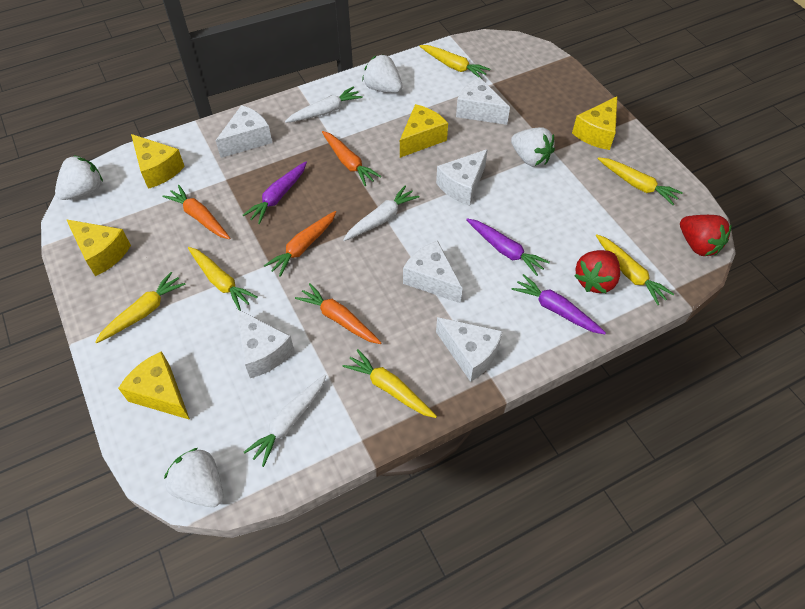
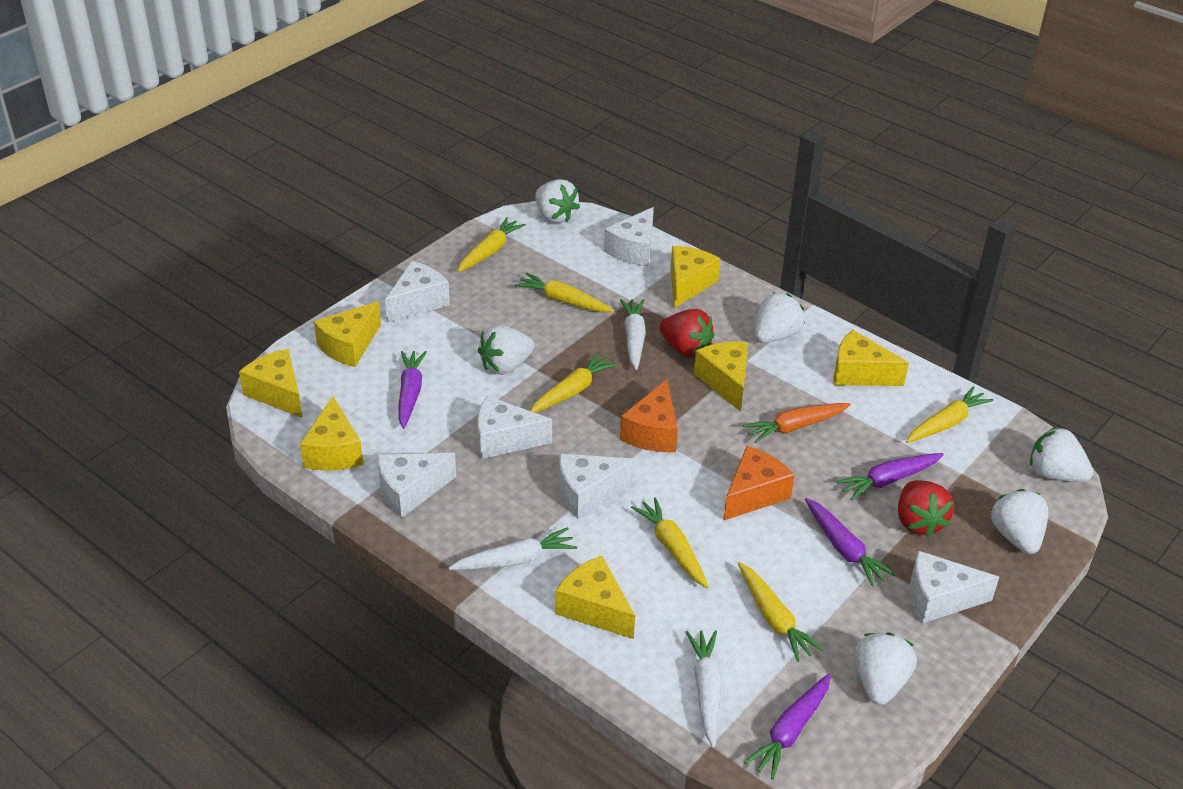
orange carrot: [162,185,230,239] [264,211,336,277] [295,283,382,344] [322,131,381,186] = 4 -> [743,403,851,443] = 1
orange cheese: none = 0 -> [620,379,678,452] [723,446,795,521] = 2
purple carrot: [243,161,307,224] [466,218,550,276] [511,274,606,334] = 3 -> [399,351,427,429] [744,673,831,780] [805,498,896,587] [836,453,944,500] = 4
white strawberry: [55,155,103,200] [164,448,223,507] [362,54,403,93] [511,127,555,167] = 4 -> [478,325,534,375] [535,179,580,223] [755,292,805,343] [854,632,917,705] [991,489,1048,554] [1030,427,1093,482] = 6
yellow cheese: [66,219,131,276] [118,351,190,420] [131,134,185,189] [400,104,448,158] [572,96,617,150] = 5 -> [239,349,303,418] [300,396,363,471] [314,301,381,367] [556,556,635,639] [670,246,720,308] [694,341,748,411] [833,330,909,386] = 7

